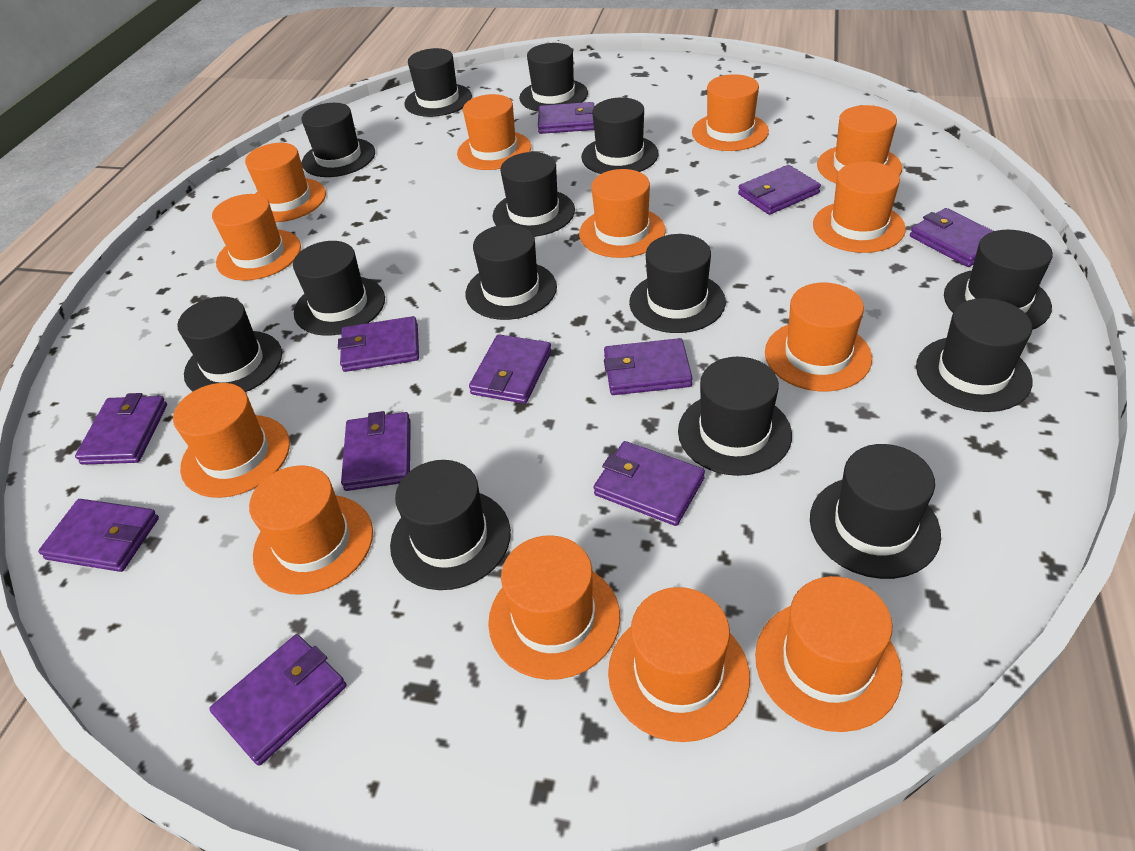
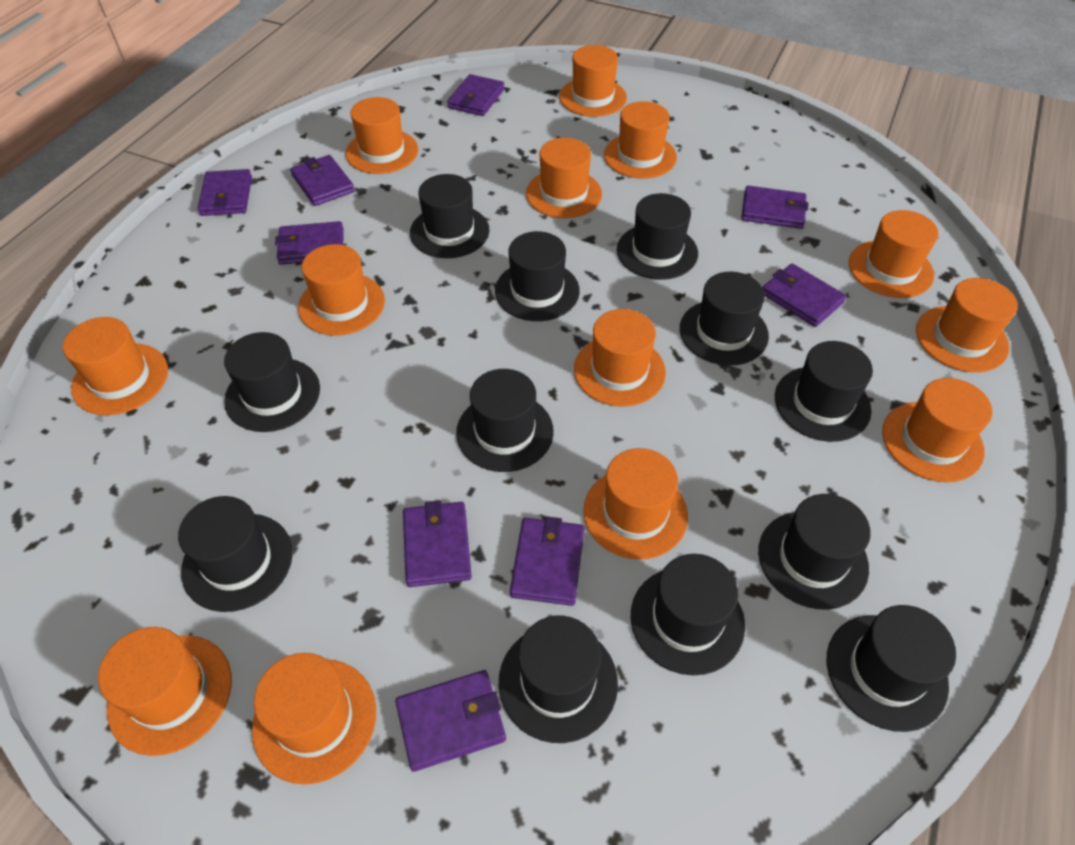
black hat: [177,296,282,392] [293,241,385,336] [301,103,375,177] [390,460,511,590] [404,48,472,117] [466,225,557,320] [493,152,575,237] [519,43,588,111] [581,98,659,174] [629,234,726,333] [678,357,792,476] [810,444,941,579] [916,298,1032,412] [944,230,1053,330] = 14 -> [178,496,293,612] [224,332,320,432] [410,174,489,258] [456,369,554,472] [495,231,580,321] [499,616,618,743] [617,193,698,280] [630,554,745,675] [680,272,769,366] [758,494,871,609] [775,341,873,442] [827,605,956,732] = 12
purple wallet: [38,499,159,572] [75,393,167,465] [209,634,346,766] [338,316,419,372] [341,411,411,491] [469,334,552,404] [538,102,594,134] [594,441,705,526] [604,338,692,395] [738,165,821,215] [910,208,993,267] = 11 -> [198,169,252,216] [275,221,343,265] [290,155,355,206] [395,670,506,772] [403,500,472,587] [447,74,505,116] [510,517,584,606] [741,186,808,229] [763,263,846,327] = 9

